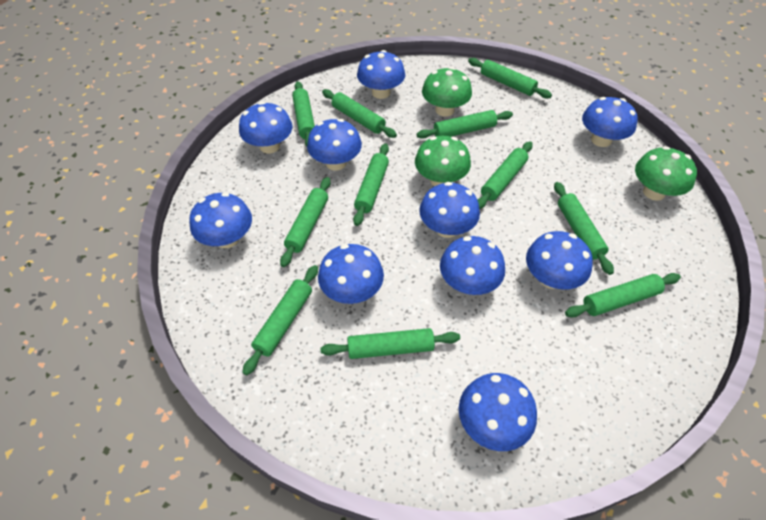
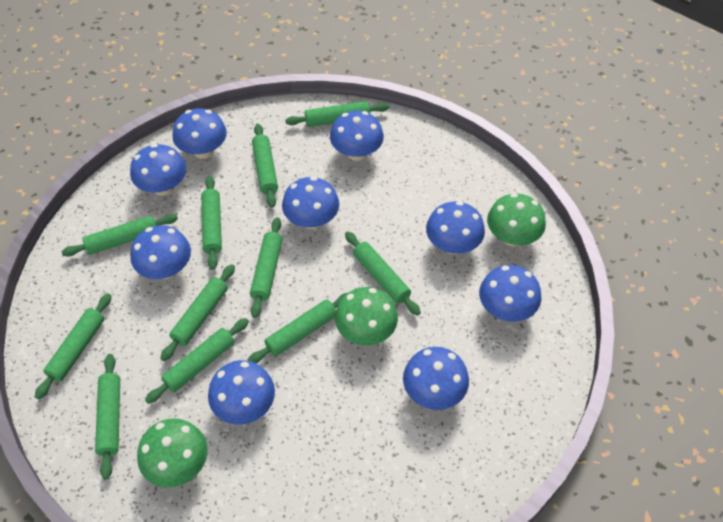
blue mushroom: [189,192,252,248] [239,102,292,153] [307,119,362,171] [318,244,384,304] [357,50,405,99] [419,182,480,238] [440,236,505,295] [459,373,537,451] [526,231,593,289] [582,97,638,147] = 10 -> [130,144,186,196] [131,225,191,279] [173,108,227,159] [208,360,275,424] [282,177,339,229] [330,111,384,161] [403,347,469,410] [426,201,485,254] [479,265,541,322] = 9

